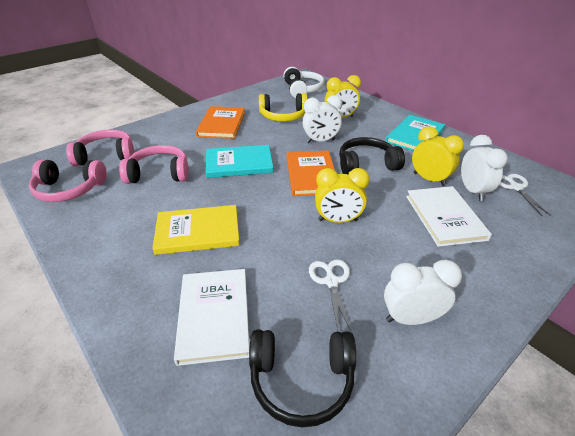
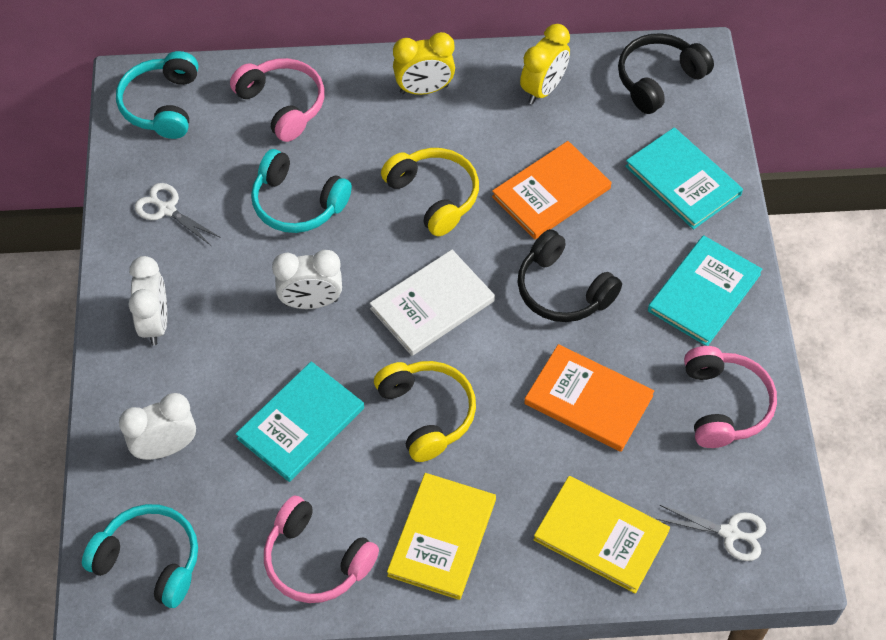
turquoise book: [205,145,274,178] [386,115,446,151] = 2 -> [236,361,364,482] [625,127,743,229] [648,235,762,346] = 3
turquoise headphones: none = 0 -> [82,504,198,608] [116,51,198,139] [251,149,352,233] = 3
white book: [174,269,250,366] [406,186,492,247] = 2 -> [370,250,495,356] = 1
white headphones: [283,67,324,98] = 1 -> none = 0
yellow book: [152,205,240,255] = 1 -> [387,473,496,600] [533,476,670,594] = 2
yellow clock: [315,168,370,223] [325,75,361,118] [412,126,464,186] = 3 -> [393,32,455,95] [520,24,570,104] = 2
yellow headphones: [259,93,308,122] = 1 -> [374,361,476,462] [381,148,479,236] = 2

